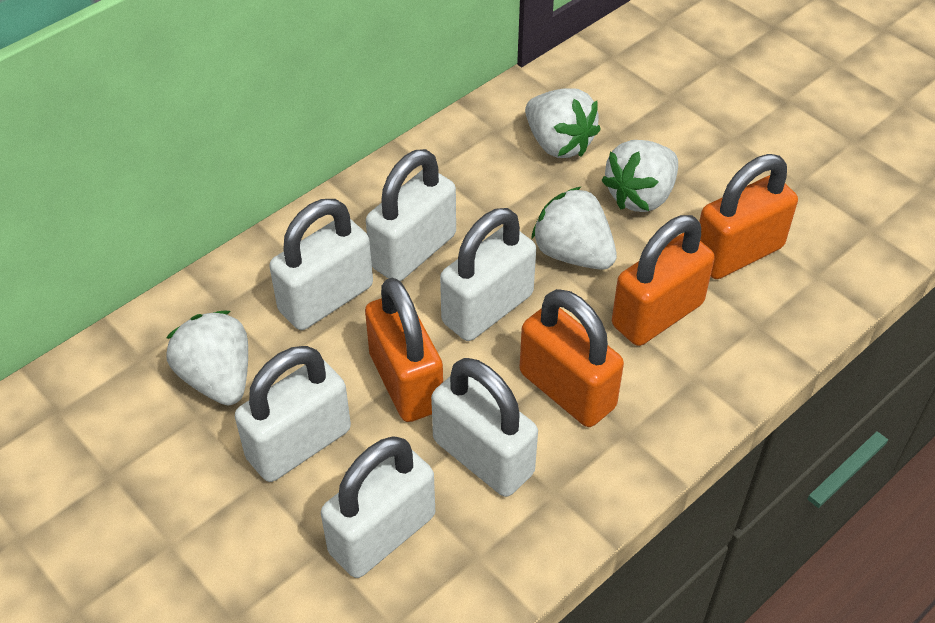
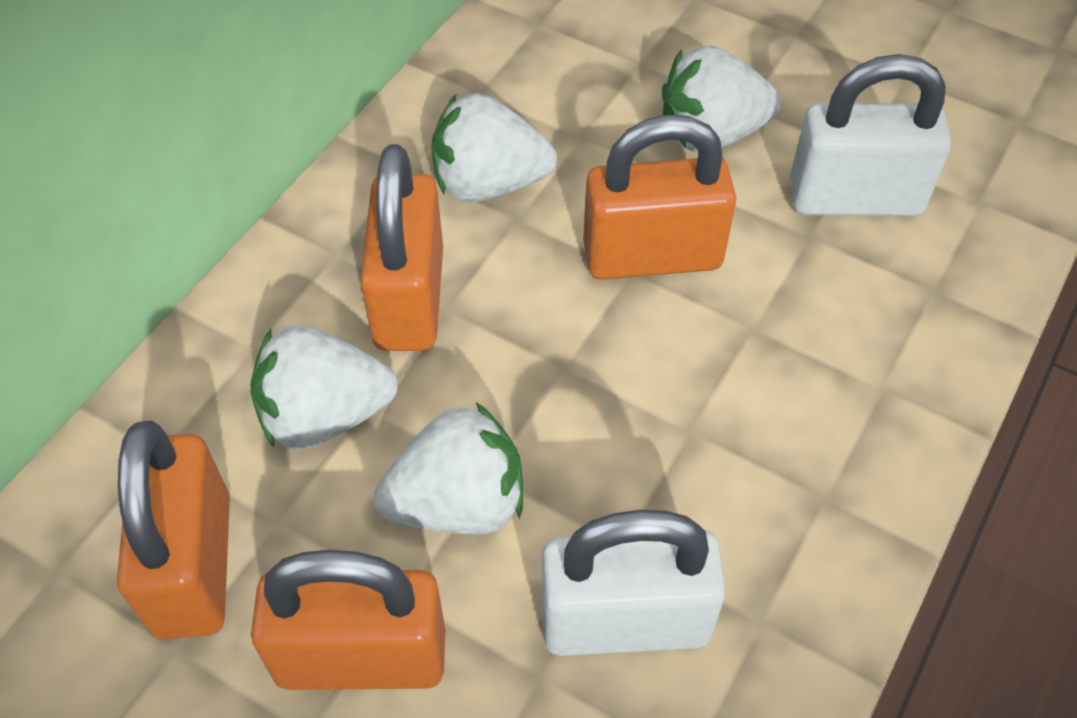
white padlock: [235,346,351,482] [269,199,373,330] [321,437,435,578] [366,149,456,281] [431,358,538,497] [440,208,536,341] = 6 -> [542,510,726,656] [790,54,951,217] = 2

